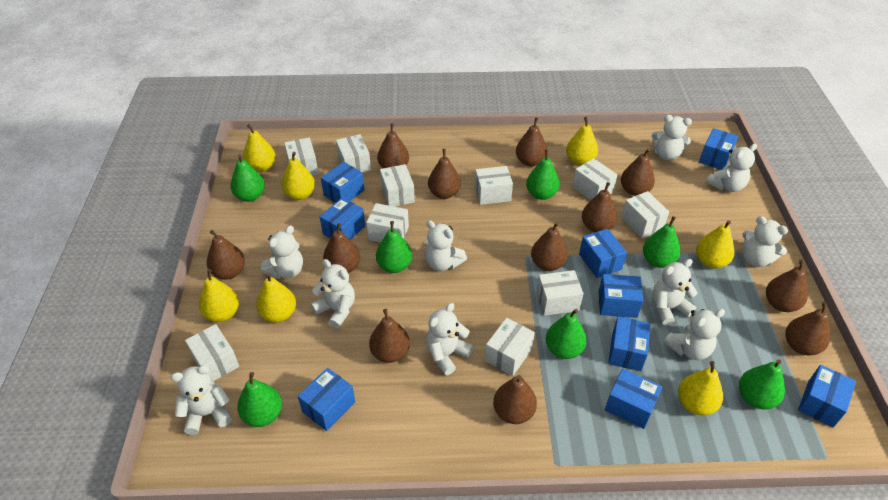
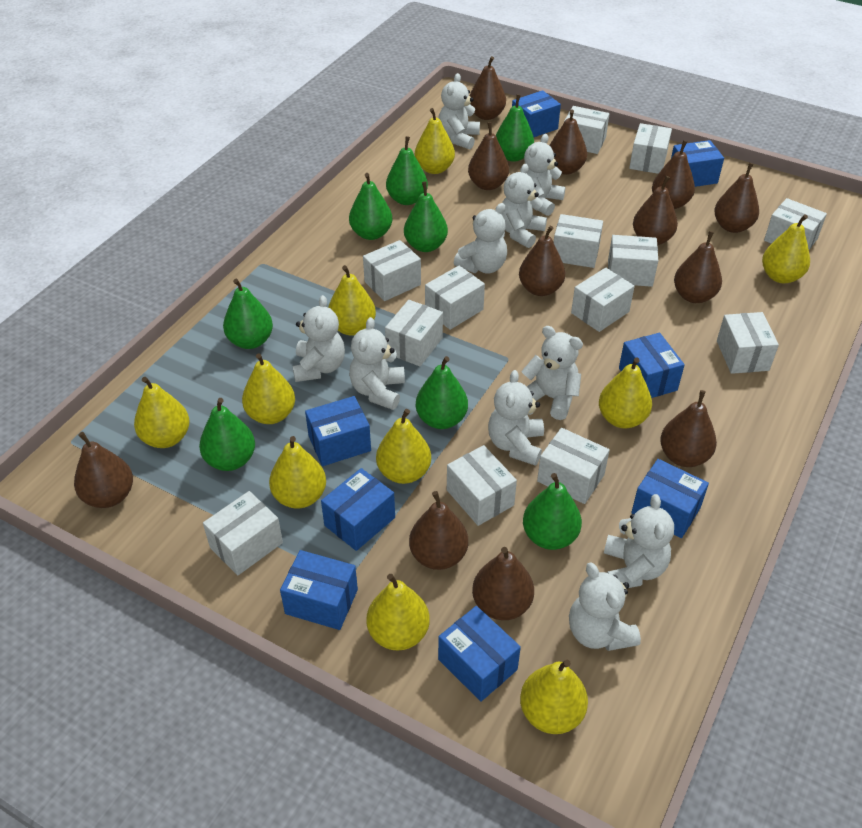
blue box: [298,368,355,431] [320,198,365,240] [321,162,365,203] [579,228,627,278] [598,274,643,318] [605,368,662,429] [608,316,651,371] [699,128,738,170] [798,365,856,428] = 9 -> [280,550,358,630] [305,396,371,466] [321,468,395,551] [438,606,521,702] [512,90,561,137] [619,333,685,398] [631,459,709,538] [671,140,724,187] = 8
green pear: [231,154,265,202] [237,372,282,427] [376,221,412,273] [526,150,560,200] [546,309,587,359] [643,216,681,268] [739,359,785,409] = 7 -> [199,398,255,471] [223,279,273,349] [349,173,393,240] [386,136,428,205] [404,182,448,252] [416,356,468,429] [496,95,534,162] [523,473,582,550] = 8
white box: [185,324,239,382] [284,137,318,175] [336,134,371,172] [366,203,409,242] [380,164,415,207] [475,166,513,205] [485,318,535,376] [536,270,584,316] [572,158,618,200] [621,191,669,238] = 10 -> [203,491,283,576] [363,240,421,301] [385,300,443,366] [425,266,485,330] [447,445,517,526] [537,428,610,504] [554,214,603,268] [564,106,610,154] [571,268,635,332] [608,235,658,287] [629,123,672,174] [717,312,779,374] [764,198,827,249] = 13
yellow pear: [199,269,239,322] [243,124,276,172] [256,273,296,323] [281,152,315,200] [566,117,598,166] [678,361,723,416] [696,220,735,269] = 7 -> [134,377,190,448] [242,353,295,424] [269,436,326,509] [328,265,376,336] [366,574,430,651] [376,409,431,484] [415,108,455,174] [520,660,588,734] [599,357,652,428] [762,214,810,283] = 10

